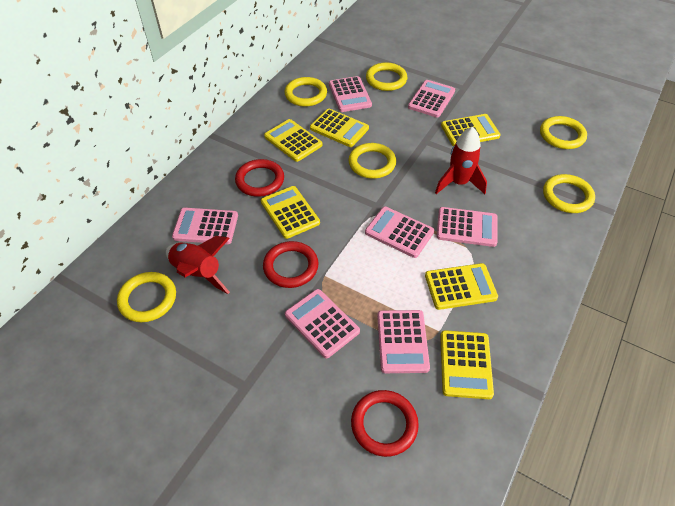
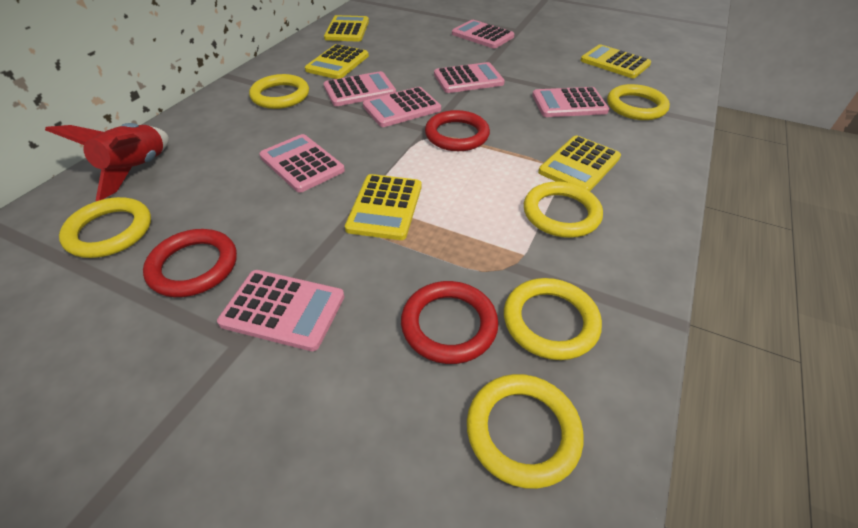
red rocket: [166,236,230,294] [435,127,487,194] = 2 -> [45,123,169,201] = 1
yellow calculator: [261,186,320,239] [264,119,323,162] [310,109,369,147] [425,263,498,310] [440,330,494,399] [441,114,501,146] = 6 -> [305,44,369,79] [324,15,369,42] [345,174,422,240] [538,135,621,191] [580,44,651,78] = 5

